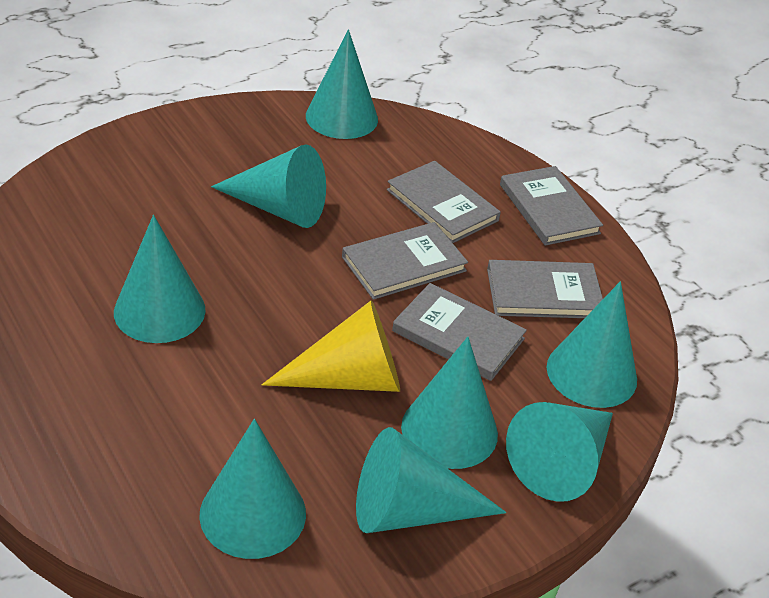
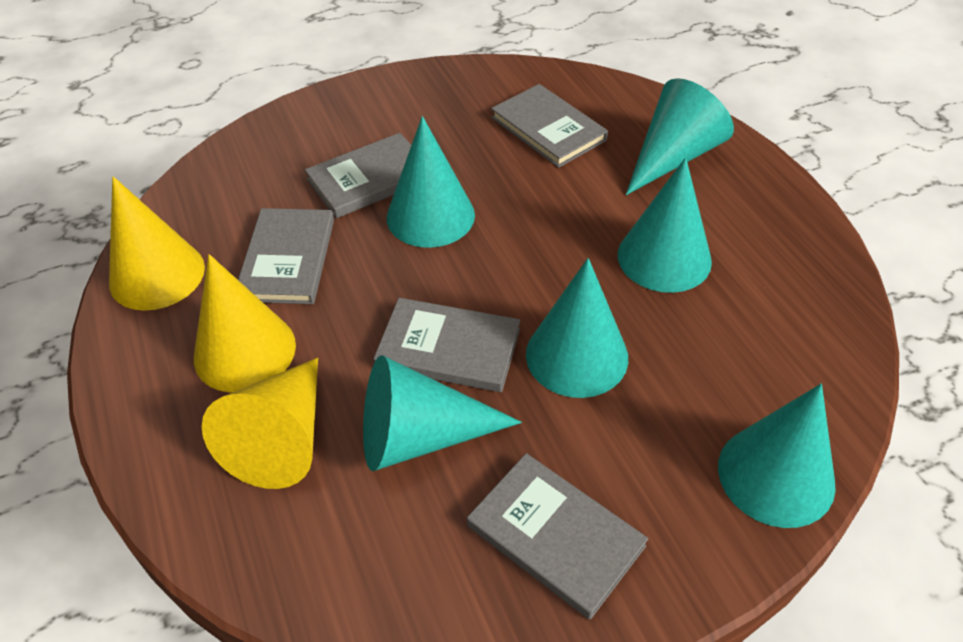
turquoise cone: [114,215,206,343] [199,419,306,559] [211,145,326,228] [306,29,378,139] [356,427,506,533] [401,337,498,469] [506,402,613,502] [547,281,637,408] = 8 -> [363,355,522,471] [386,116,475,248] [526,258,628,398] [618,157,712,293] [626,78,734,195] [718,384,836,528] = 6
yellow cone: [262,300,400,392] = 1 -> [109,176,205,311] [194,254,296,393] [202,358,318,489] = 3

